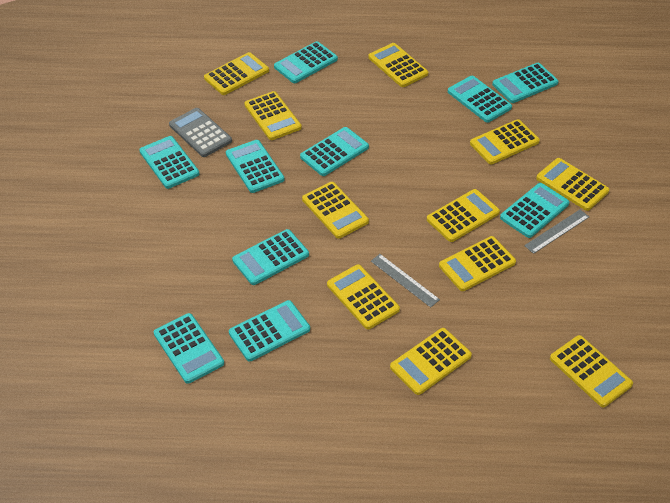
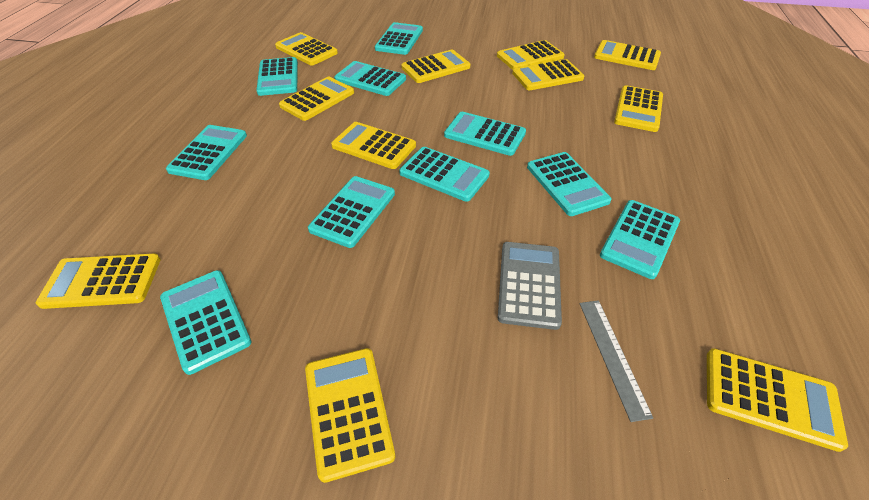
grey ruler: [371,254,440,308] [524,210,589,254] = 2 -> [579,300,653,422] = 1

